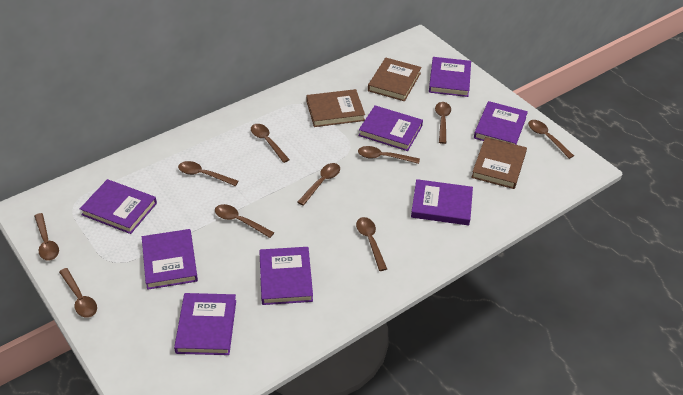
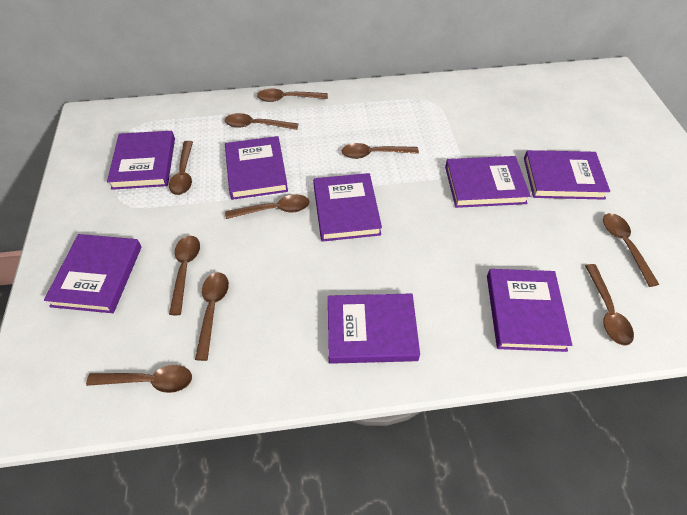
brown book: [306,89,365,127] [368,58,422,101] [471,137,527,189] = 3 -> none = 0

